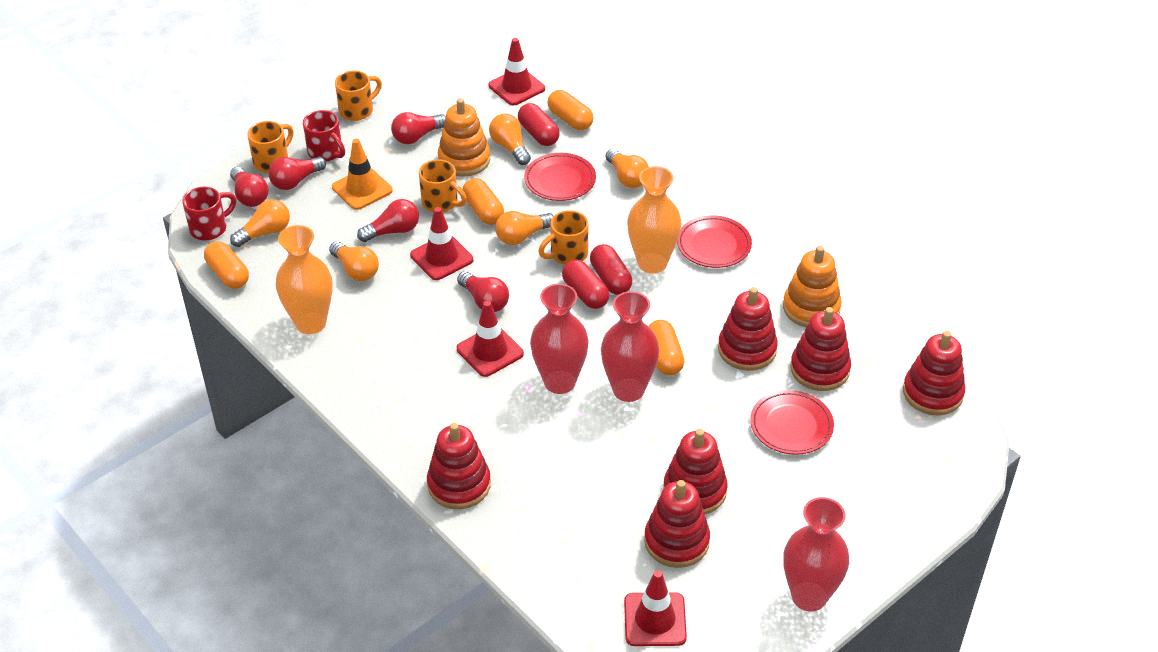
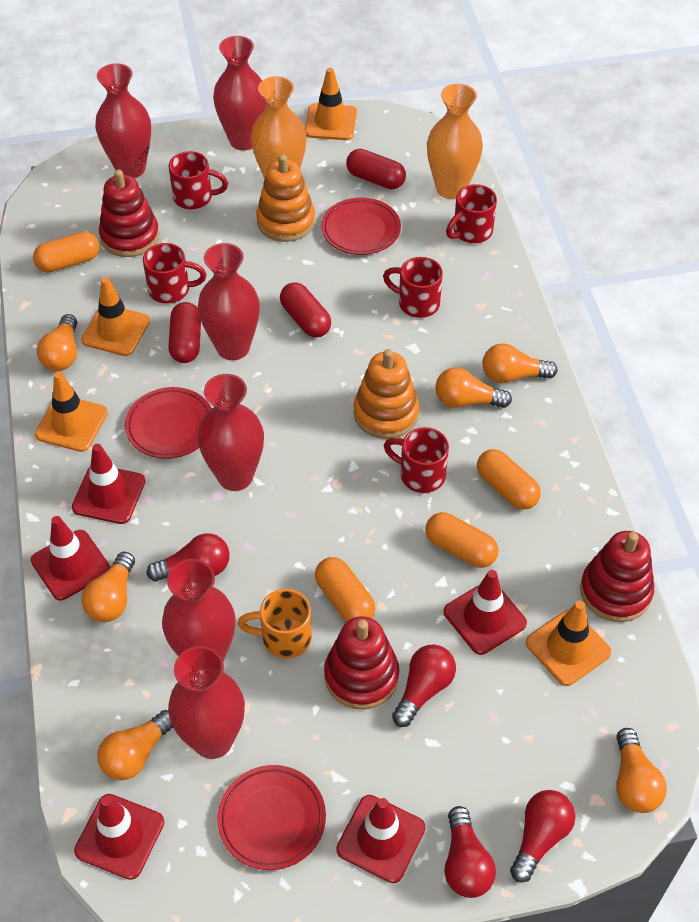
orange light bulb: [230,199,290,247] [329,242,379,281] [489,114,531,165] [495,211,553,245] [606,149,649,188] = 5 -> [37,314,77,371] [81,552,135,622] [97,710,173,780] [435,367,512,408] [482,343,558,383] [616,728,667,813] = 6
orange mug: [247,121,293,173] [335,70,382,121] [419,159,467,212] [538,210,588,265] = 4 -> [238,589,312,659] = 1
orange traffic cone: [332,139,393,210] = 1 -> [35,372,108,452] [81,277,150,356] [305,68,357,140] [526,601,611,686] = 4
red light bulb: [230,167,268,207] [268,156,326,190] [357,199,419,242] [391,112,446,144] [457,271,509,312] = 5 -> [146,533,230,582] [392,644,456,727] [444,806,496,898] [510,790,575,883] = 4
red mug: [182,187,236,240] [303,110,345,162] = 2 -> [143,243,207,304] [169,151,228,209] [383,257,443,318] [384,427,449,493] [446,184,497,243] = 5
red stacking toy: [427,423,491,509] [644,480,710,568] [663,429,727,514] [718,287,778,371] [790,307,851,391] [903,331,965,416] = 6 -> [99,170,159,257] [324,616,399,710] [580,531,654,622] = 3
red traffic cone: [410,207,473,280] [457,301,524,377] [488,38,545,105] [624,570,687,646] = 4 -> [31,516,110,600] [72,444,145,524] [74,794,164,880] [336,795,426,883] [444,570,527,655] = 5
red vase: [530,284,589,394] [601,291,659,402] [783,497,849,612] = 3 -> [95,63,151,178] [162,559,235,661] [168,646,245,759] [197,374,264,491] [198,243,260,360] [213,36,267,150] = 6

